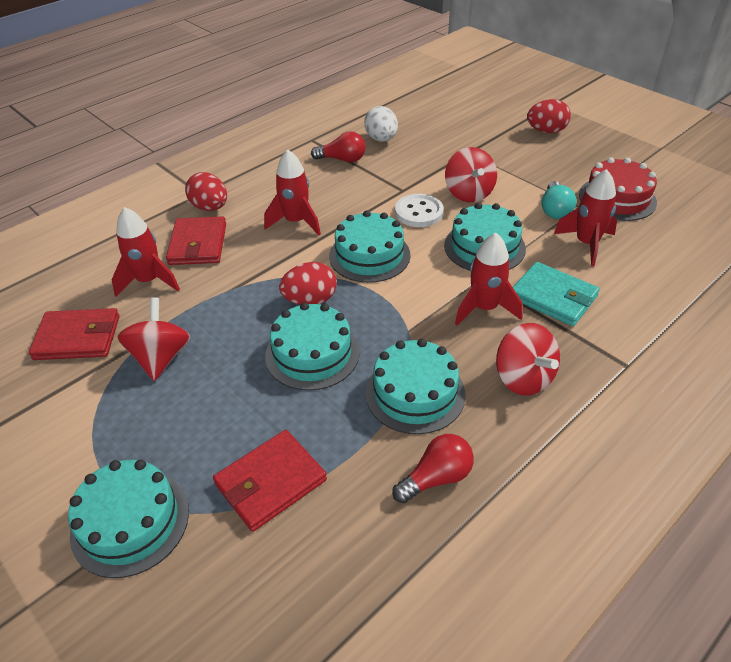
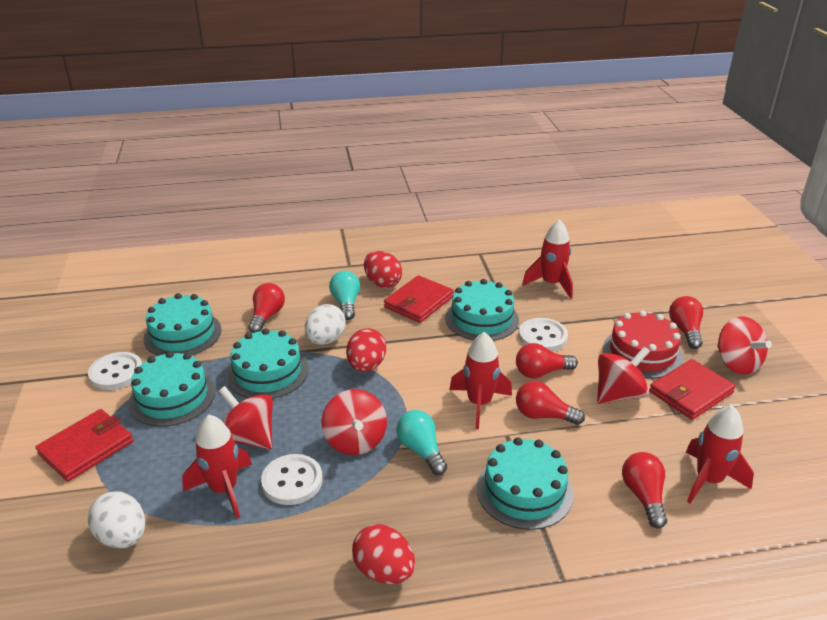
red light bulb: [311,131,365,162] [392,434,474,503] = 2 -> [249,283,285,333] [516,343,578,379] [516,381,585,425] [622,452,667,528] [669,296,703,349] = 5
red spinning top: [118,297,190,381] [445,147,497,202] [496,323,560,396] = 3 -> [219,386,273,449] [322,389,387,455] [597,347,650,404] [717,316,772,375] = 4
turquoise light bulb: [541,181,577,219] = 1 -> [329,271,360,320] [396,410,447,475] = 2
turquoise wallet: [513,262,600,326] = 1 -> none = 0
white button: [395,194,444,227] = 1 -> [88,352,142,390] [261,454,323,505] [519,318,568,352] = 3
white egg: [364,106,398,142] = 1 -> [88,491,145,548] [305,304,346,345] = 2

